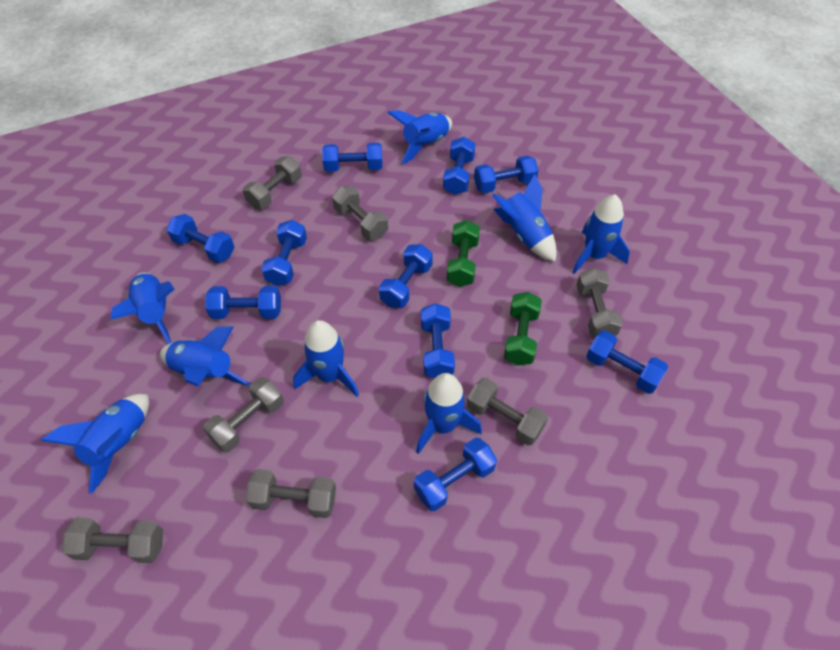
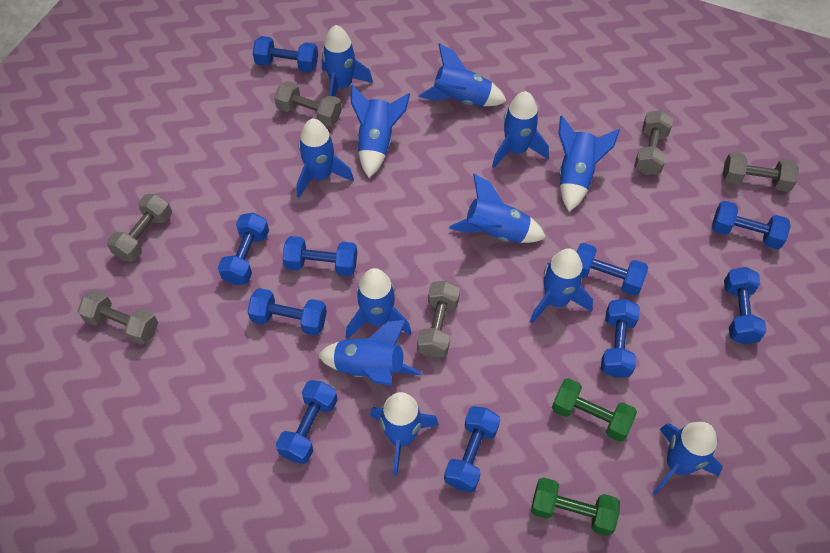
blue rocket: [41,394,149,493] [111,273,174,344] [160,326,250,387] [293,320,359,397] [388,110,452,164] [416,373,482,454] [492,174,557,262] [572,194,630,274] = 8 -> [296,119,354,198] [318,319,422,386] [322,25,373,97] [346,268,411,339] [351,85,410,177] [370,392,439,476] [419,43,507,106] [449,174,546,243] [492,91,549,168] [530,248,593,323] [558,116,620,211] [653,422,722,495] = 12
grey dumbbell: [62,518,163,563] [203,377,284,452] [243,156,302,209] [246,469,336,518] [332,186,388,240] [467,378,548,445] [576,268,623,337] = 7 -> [78,289,158,345] [107,194,172,262] [274,81,342,127] [417,281,460,358] [634,110,673,175] [723,152,799,192] = 6

